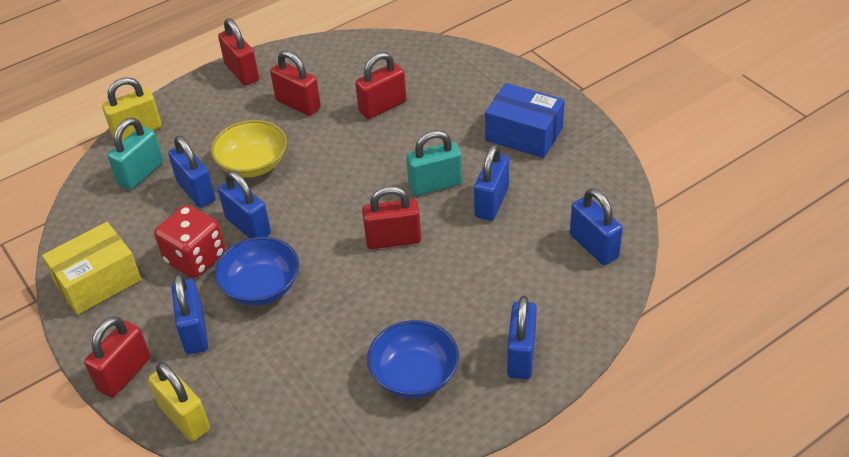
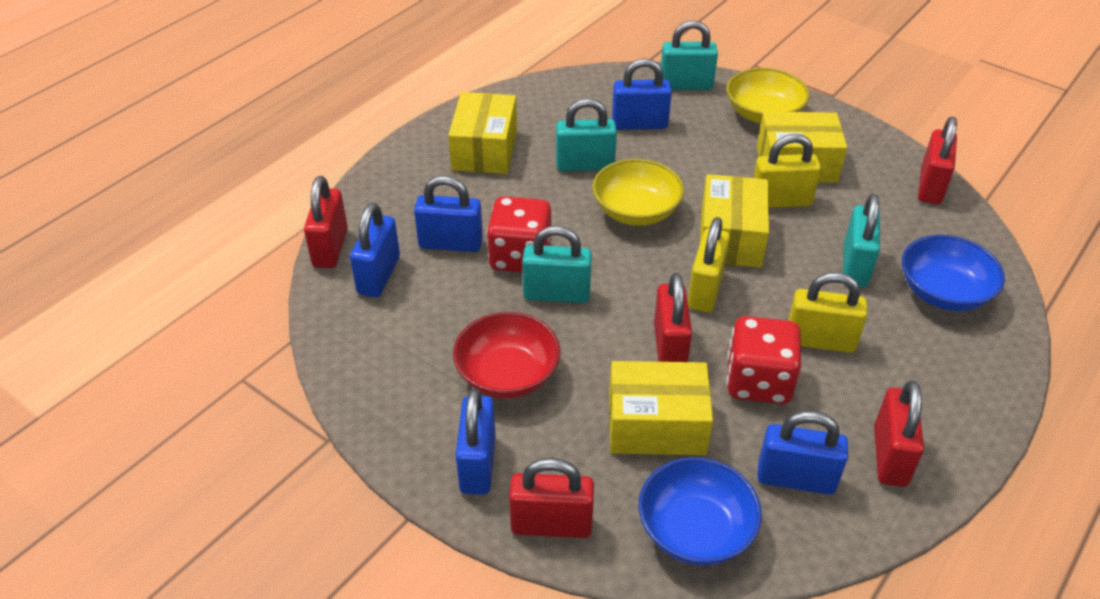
blue box: [485,83,565,158] = 1 -> none = 0
blue padlock: [168,136,216,208] [171,273,208,354] [218,171,271,238] [474,144,509,221] [507,296,537,379] [570,189,623,265] = 6 -> [350,203,400,297] [414,176,483,252] [456,388,496,495] [612,58,672,130] [757,411,848,495] = 5
red bowl: none = 0 -> [453,312,560,398] = 1
red dice: [154,205,225,278] = 1 -> [486,196,551,273] [726,316,801,404] = 2
turquoise padlock: [107,118,163,190] [406,130,462,195] = 2 -> [522,226,592,303] [556,98,617,171] [661,20,718,90] [843,194,880,287] = 4
yellow bowl: [211,120,287,178] = 1 -> [592,159,684,226] [726,68,810,123] = 2
yellow box: [42,222,141,315] = 1 -> [448,92,517,174] [609,361,713,455] [700,174,769,268] [757,112,847,183] = 4
yellow padlock: [102,77,162,141] [148,362,210,441] = 2 -> [688,217,730,312] [753,134,821,208] [788,272,867,353] = 3

